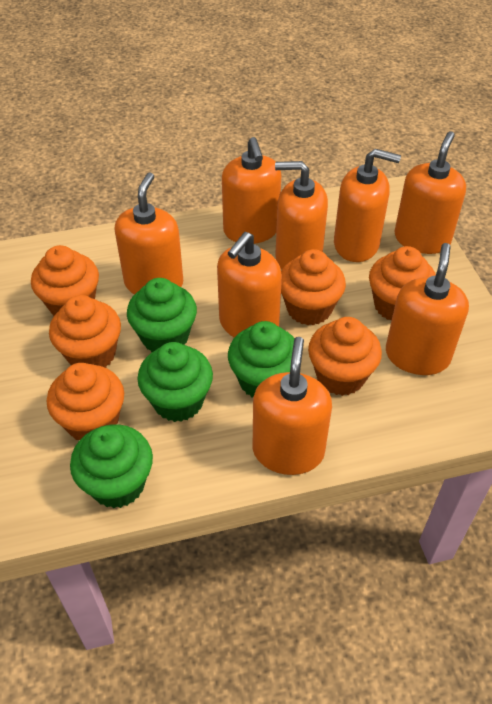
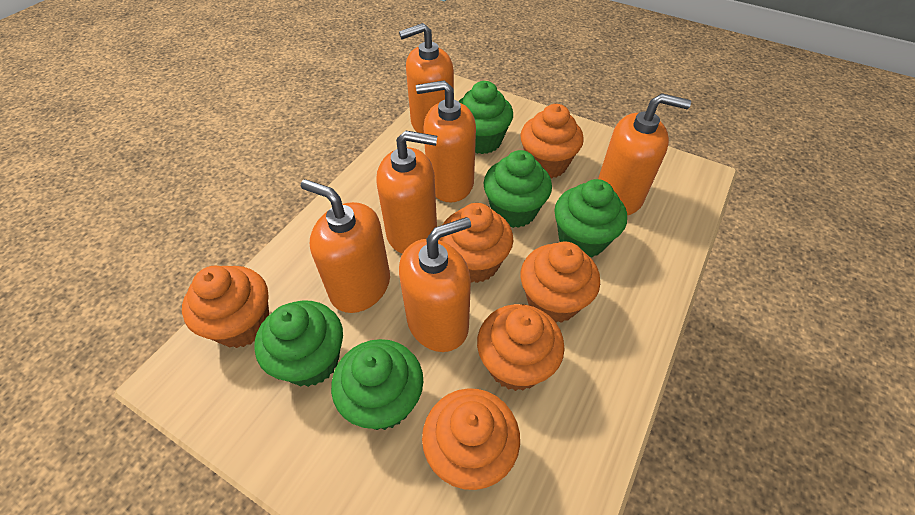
green cupcake: [70,424,153,508] [127,278,197,352] [137,342,213,422] [228,321,295,398] = 4 -> [254,301,343,387] [331,339,423,430] [458,81,513,154] [483,150,552,228] [554,179,627,258] = 5
orange soap dispenser: [114,172,183,295] [217,232,282,338] [222,137,281,244] [253,337,332,475] [275,161,328,269] [334,149,401,262] [386,243,469,375] [394,131,466,254] = 8 -> [301,179,390,313] [376,130,437,254] [399,23,454,133] [399,217,471,352] [416,80,476,202] [598,93,691,215] = 6

